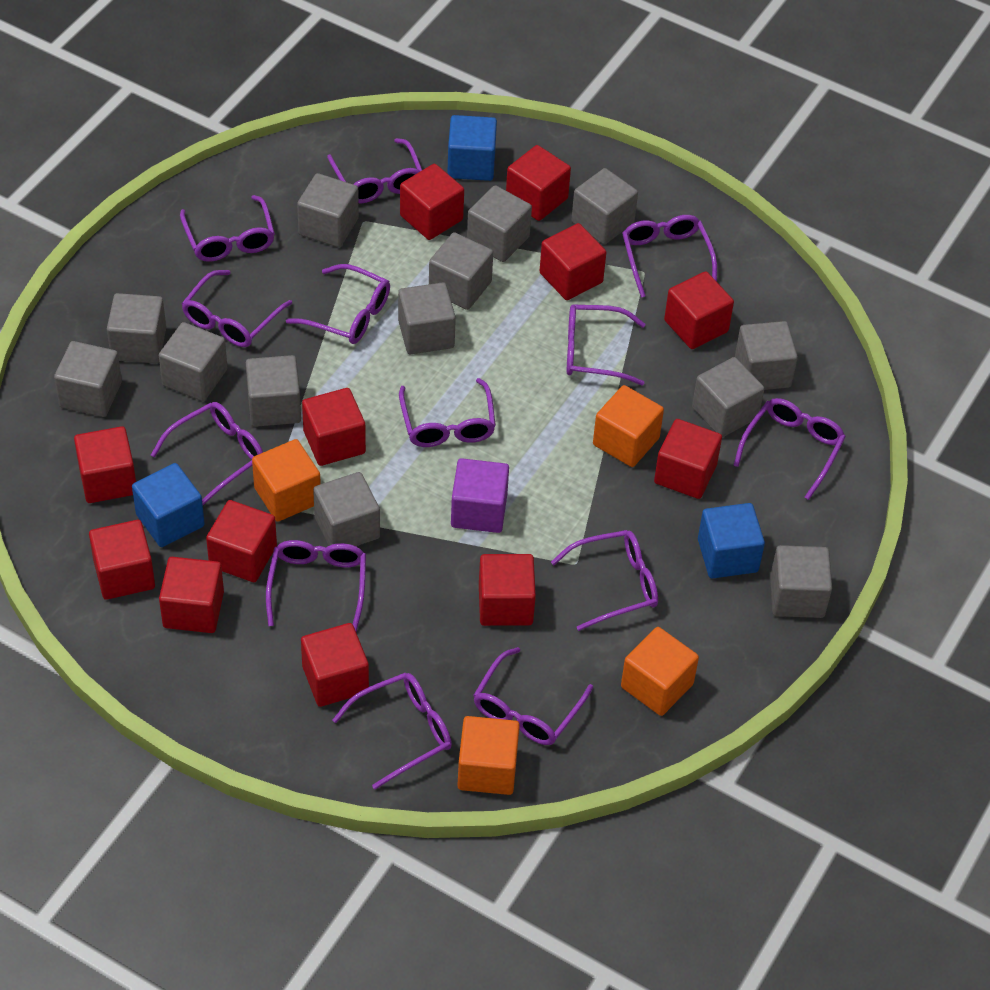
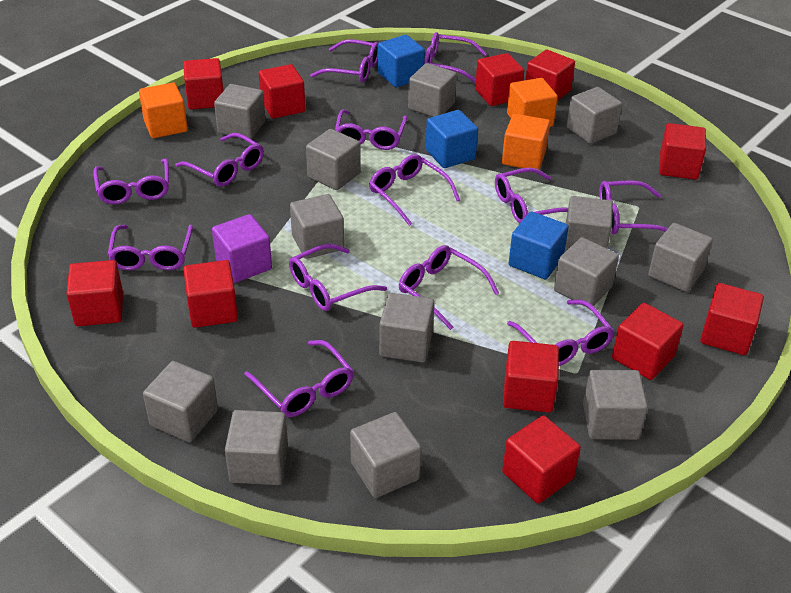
orange cube: [252,439,321,522] [457,716,520,795] [593,385,664,467] [621,627,699,716] = 4 -> [139,83,188,138] [502,114,550,170] [507,78,558,127] = 3
red cube: [74,426,136,503] [89,520,155,600] [159,557,224,633] [206,500,277,582] [301,623,369,707] [302,388,366,466] [400,164,464,240] [479,554,536,626] [506,145,571,221] [540,223,606,300] [654,419,722,499] [664,271,734,349] = 12 -> [67,260,123,326] [183,58,223,109] [183,260,238,328] [259,64,305,119] [475,53,524,106] [502,415,581,504] [503,341,559,413] [526,50,575,101] [612,303,684,380] [659,123,706,180] [700,283,764,355] = 11

